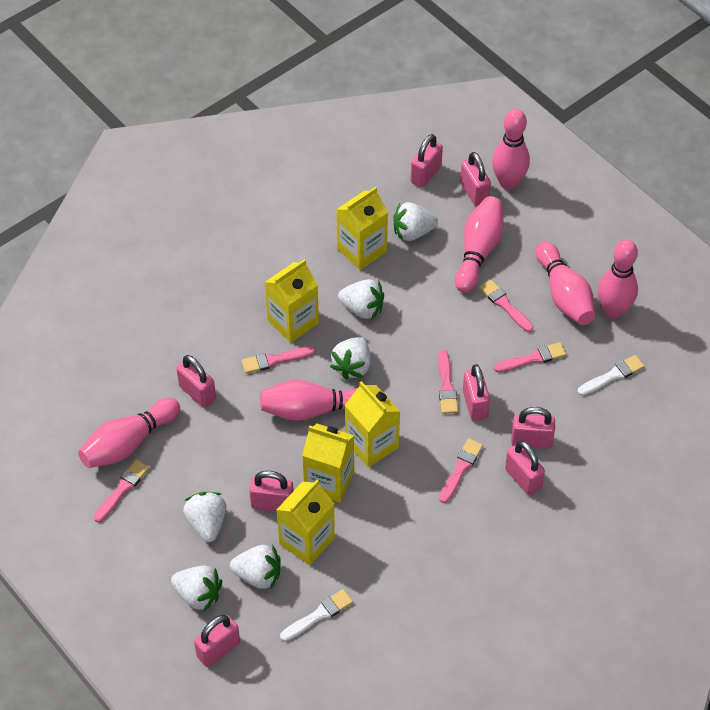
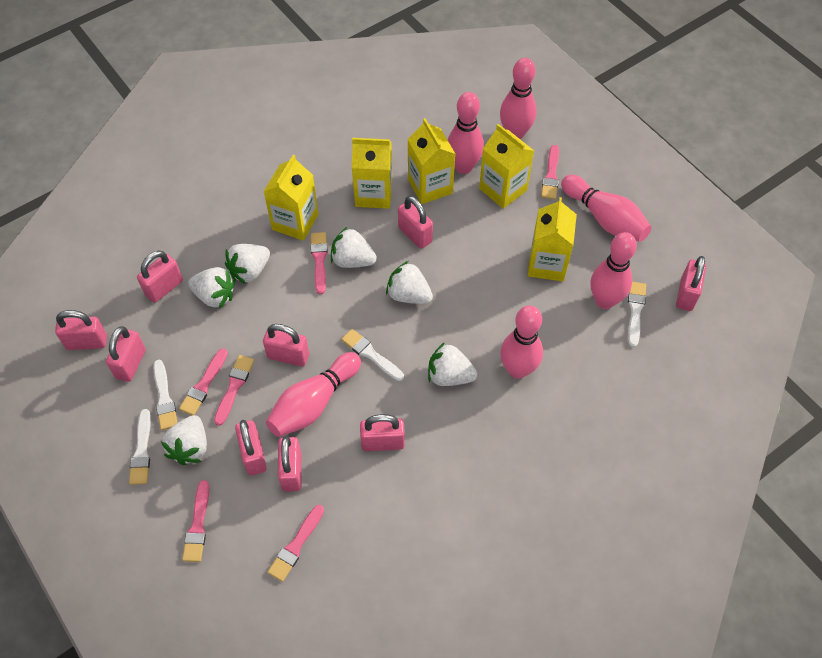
pink padlock: [176,355,216,408] [194,615,240,667] [249,471,294,512] [410,134,443,188] [460,152,491,207] [463,364,490,421] [505,441,545,496] [511,407,555,449] = 8 -> [55,310,107,350] [106,326,146,382] [137,250,183,303] [235,420,267,475] [263,324,309,367] [278,436,302,492] [360,414,405,451] [398,196,433,249] [676,256,706,311] = 9
white brush: [280,589,353,641] [578,355,645,396] = 2 -> [129,409,151,485] [153,360,178,430] [341,329,404,381] [628,282,646,347] = 4

